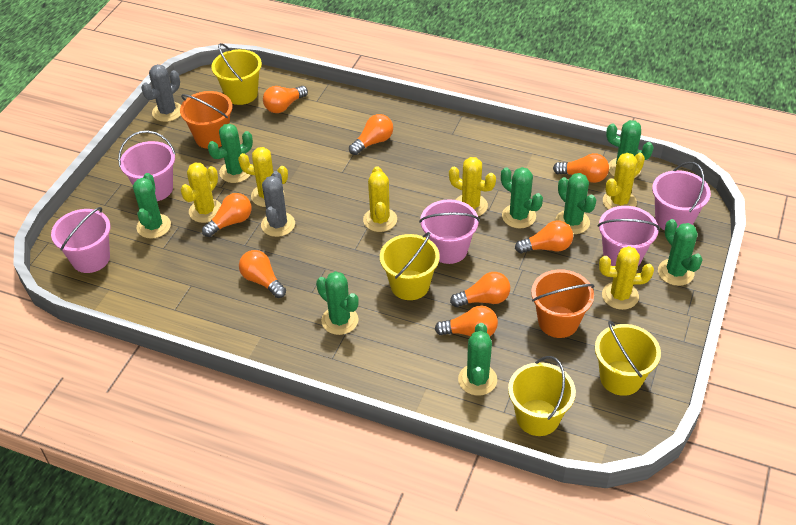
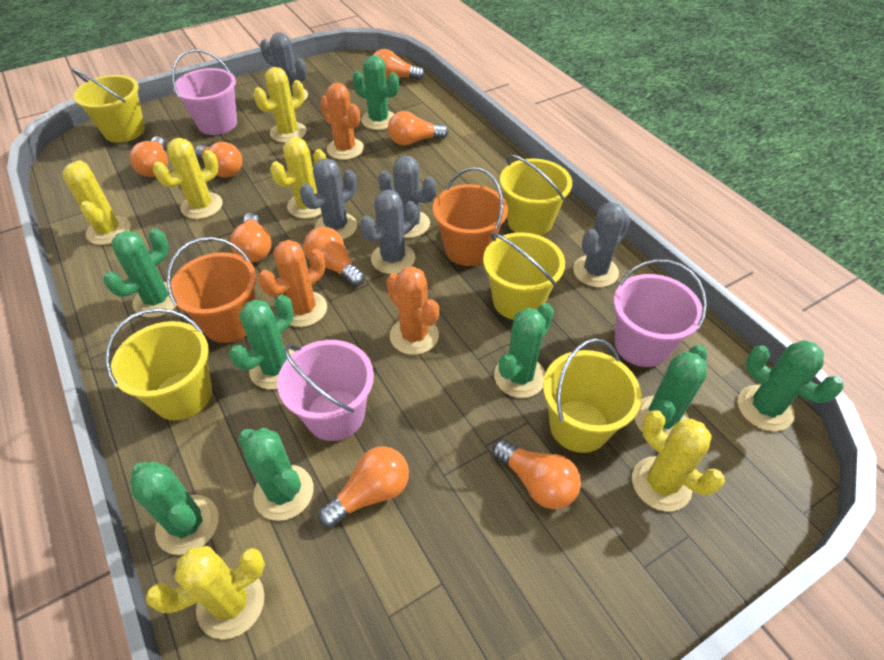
grey cactus: [141,64,181,122] [261,171,295,237] = 2 -> [260,32,308,101] [300,158,357,239] [360,190,418,274] [379,156,436,238] [573,202,630,287] = 5
orange cactus: none = 0 -> [258,240,327,327] [320,83,364,160] [387,266,439,355] = 3
pink bucket: [51,207,110,273] [118,131,176,201] [419,199,480,264] [598,206,660,266] [652,162,711,231] = 5 -> [172,49,237,135] [277,340,374,441] [614,259,707,367] = 3
yellow bucket: [211,43,262,105] [380,232,440,300] [508,356,576,436] [595,321,661,396] = 4 -> [72,69,145,143] [105,308,212,420] [483,232,565,320] [500,154,572,236] [543,338,642,453] = 5

